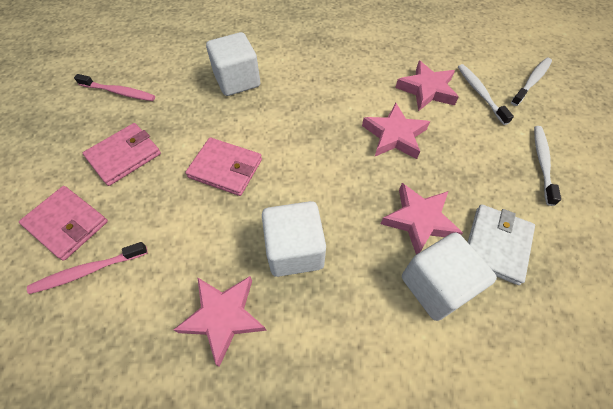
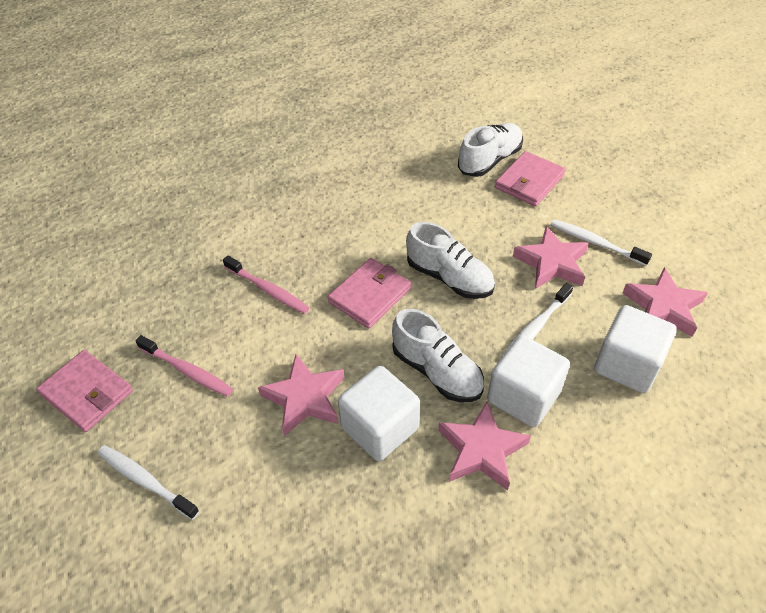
white shoe: none = 0 -> [392,309,484,402] [406,222,495,299] [458,123,523,177] = 3
white wallet: [468,204,535,285] = 1 -> none = 0

